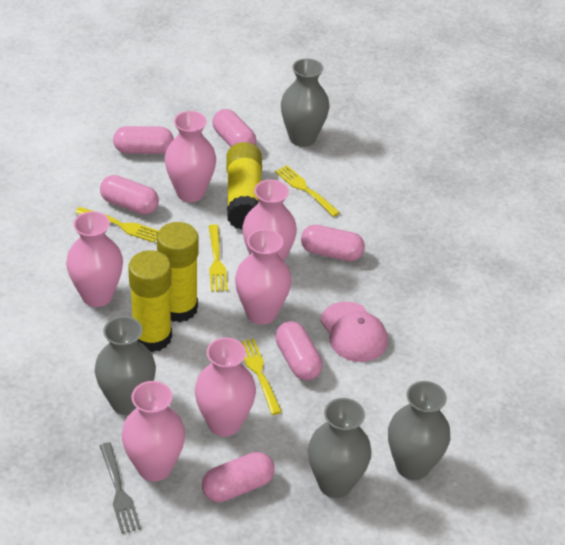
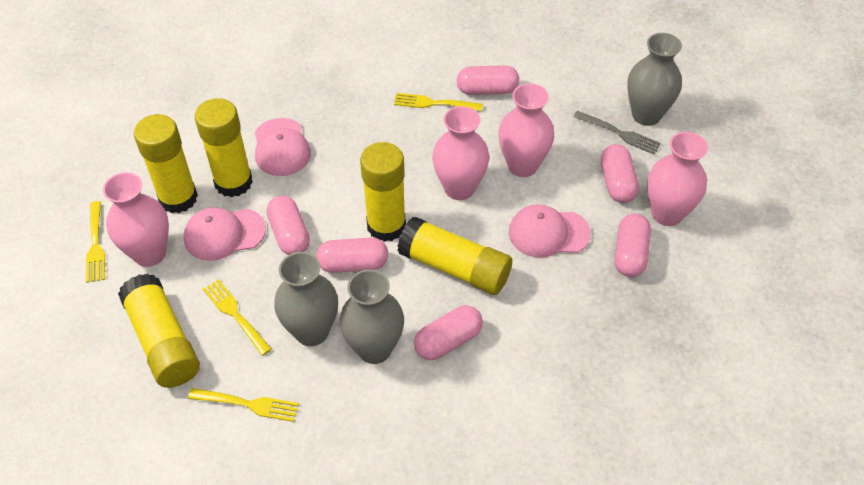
grey vase: [95,316,156,415] [281,58,329,147] [308,398,372,498] [388,381,450,480] = 4 -> [274,252,338,346] [340,269,404,364] [627,33,682,126] = 3
pink cap: [320,302,388,362] = 1 -> [184,207,266,261] [255,118,311,176] [509,204,591,258] = 3
pink vase: [66,211,123,307] [121,381,185,481] [165,111,216,202] [195,338,256,437] [235,229,292,324] [242,179,297,261] = 6 -> [103,172,169,267] [432,106,489,200] [498,83,554,177] [647,132,708,226] = 4
yellow glue stick: [128,250,172,352] [157,222,199,322] [226,142,262,230] = 3 -> [118,274,200,388] [134,114,198,213] [195,98,253,197] [360,142,406,242] [398,217,512,295] = 5

